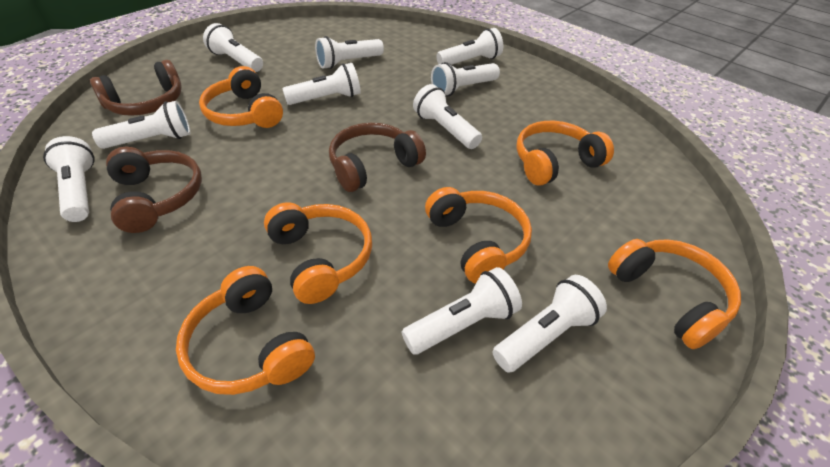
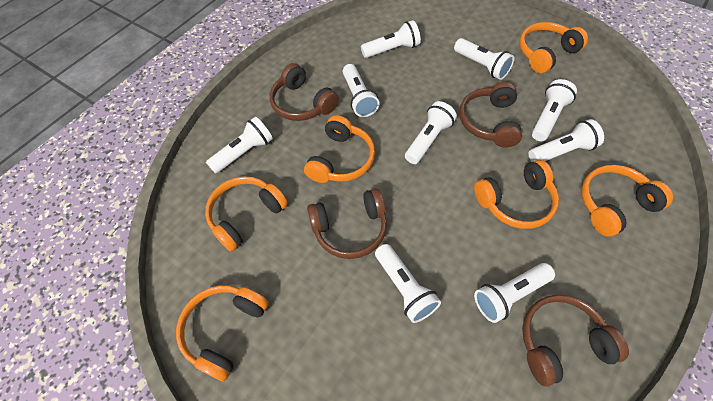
brown headphones: [90,60,182,116] [106,147,202,233] [329,123,426,192] = 3 -> [270,63,339,121] [307,188,387,259] [459,82,522,147] [522,295,629,387] = 4
white flashlight: [43,136,95,222] [92,101,190,149] [203,23,263,72] [283,63,361,105] [315,36,384,69] [402,267,522,355] [413,84,482,149] [431,62,500,96] [437,28,503,65] [492,275,607,373] = 10 -> [206,117,273,174] [343,64,380,117] [361,20,421,58] [375,244,441,323] [405,101,457,164] [454,38,514,80] [474,263,555,323] [529,119,604,162] [532,79,577,141] = 9

